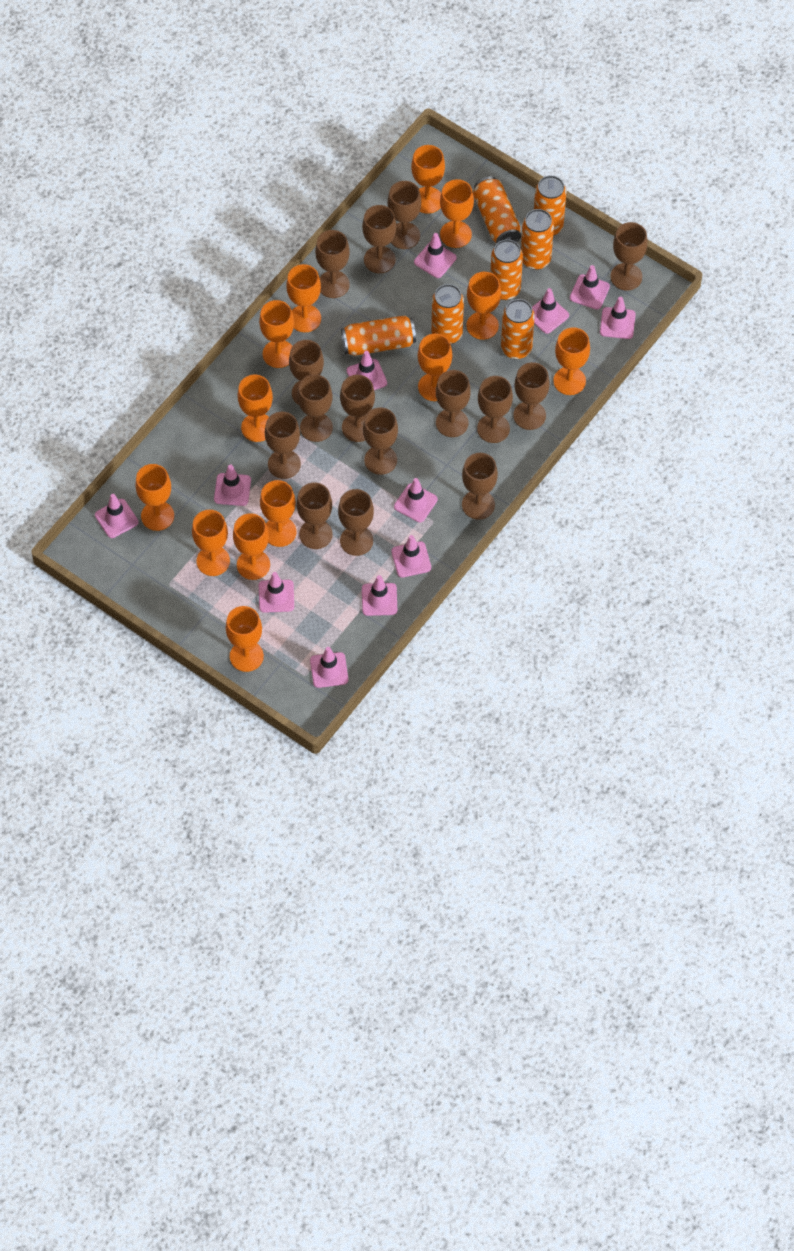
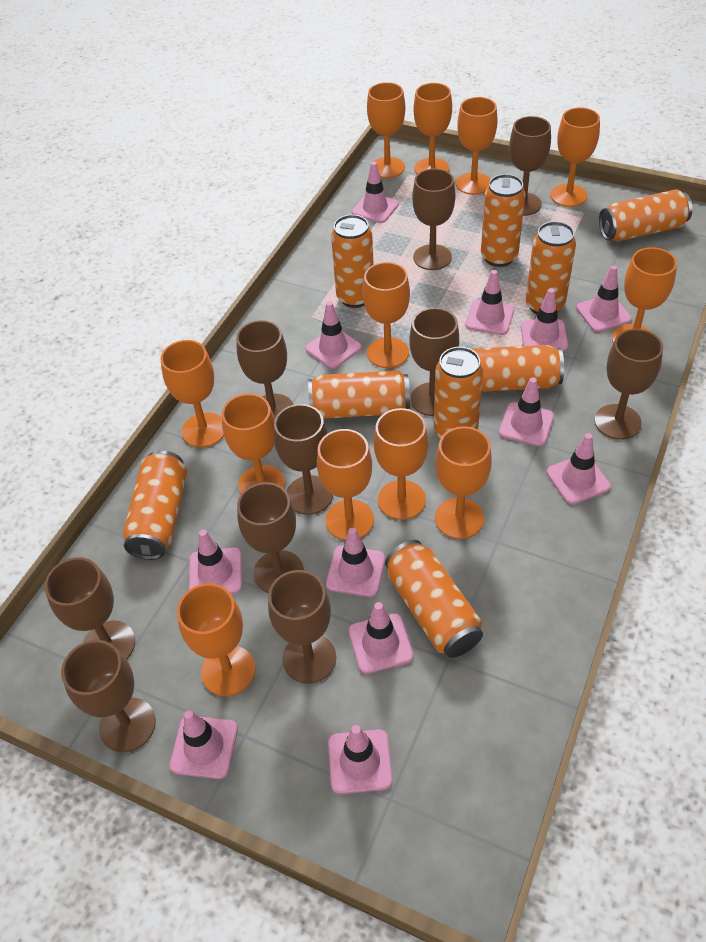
brown goblet: [265,412,301,479] [289,340,324,405] [297,374,333,442] [297,483,333,549] [315,230,350,298] [338,489,374,556] [340,375,375,442] [362,205,396,273] [363,407,398,475] [388,181,421,249] [436,370,471,437] [462,453,498,520] [477,376,513,443] [513,362,550,430] [610,222,648,291] = 15 -> [44,557,135,659] [61,640,156,752] [236,320,294,418] [237,482,304,593] [268,570,336,684] [274,404,333,515] [409,308,459,416] [412,168,455,270] [509,116,551,216] [594,329,663,440] = 10
orange can: [341,315,416,356] [431,284,464,344] [473,177,521,243] [490,239,523,300] [501,299,535,359] [521,209,554,270] [534,175,566,236] = 7 -> [123,450,187,560] [308,370,410,419] [331,215,374,308] [385,540,483,658] [434,347,483,438] [472,345,564,392] [481,174,525,267] [526,221,576,314] [599,189,692,241] = 9
orange goblet: [136,464,174,531] [192,510,230,576] [226,606,264,672] [233,513,270,580] [238,375,273,442] [259,300,294,368] [260,480,297,547] [286,264,321,332] [411,145,445,214] [418,334,452,401] [440,179,474,248] [466,272,501,340] [553,327,590,395] = 13 -> [160,340,224,448] [177,583,255,696] [222,394,285,494] [317,429,374,540] [363,262,410,368] [367,82,405,178] [374,408,428,520] [414,83,452,174] [435,426,492,539] [456,97,498,195] [550,107,600,207] [612,247,677,343] = 12

